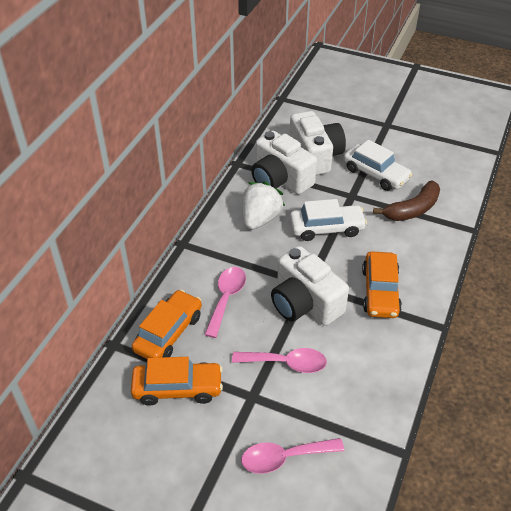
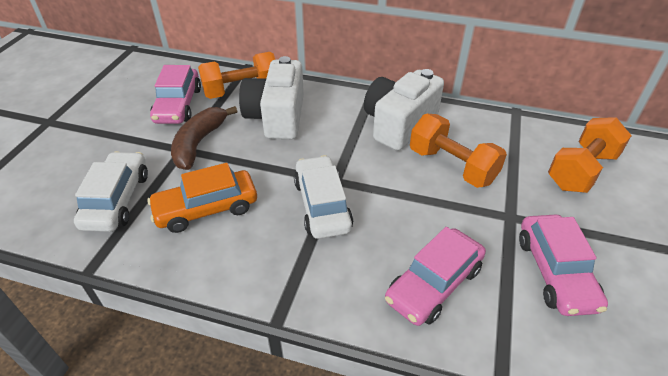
orange car: [131,357,223,406] [132,290,202,359] [362,251,402,318] = 3 -> [147,163,257,233] = 1
orange dumbbell: none = 0 -> [198,52,275,99] [410,114,507,188] [548,117,632,193] = 3
pink car: none = 0 -> [150,65,201,124] [385,227,486,326] [519,214,608,316] = 3
pink spoon: [204,267,246,338] [232,348,327,373] [241,438,344,474] = 3 -> none = 0
white camera: [251,131,317,195] [271,246,349,326] [290,111,346,175] = 3 -> [239,56,304,139] [364,69,444,151] = 2
white strawberry: [242,181,285,230] = 1 -> none = 0

